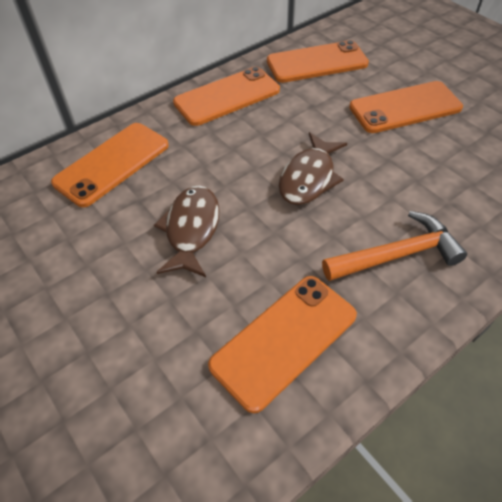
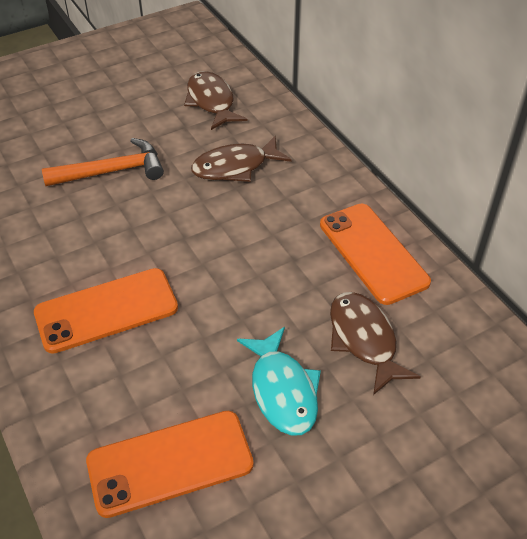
brown fish: [154,186,220,277] [279,132,347,205] = 2 -> [184,71,247,130] [191,136,291,182] [330,292,420,395] = 3
orange phone: [51,123,169,207] [173,67,280,126] [208,276,357,413] [267,40,369,83] [349,81,463,133] = 5 -> [34,268,178,354] [86,411,254,518] [320,204,431,305] = 3
turquoise fish: none = 0 -> [237,327,321,436] = 1

